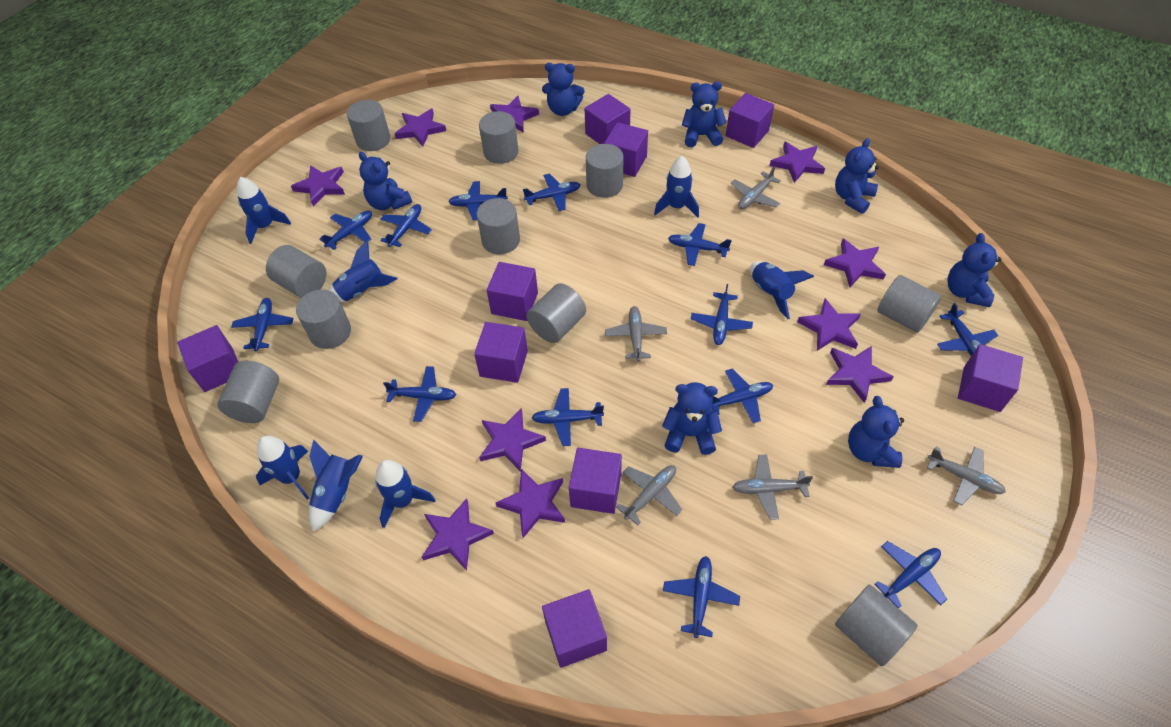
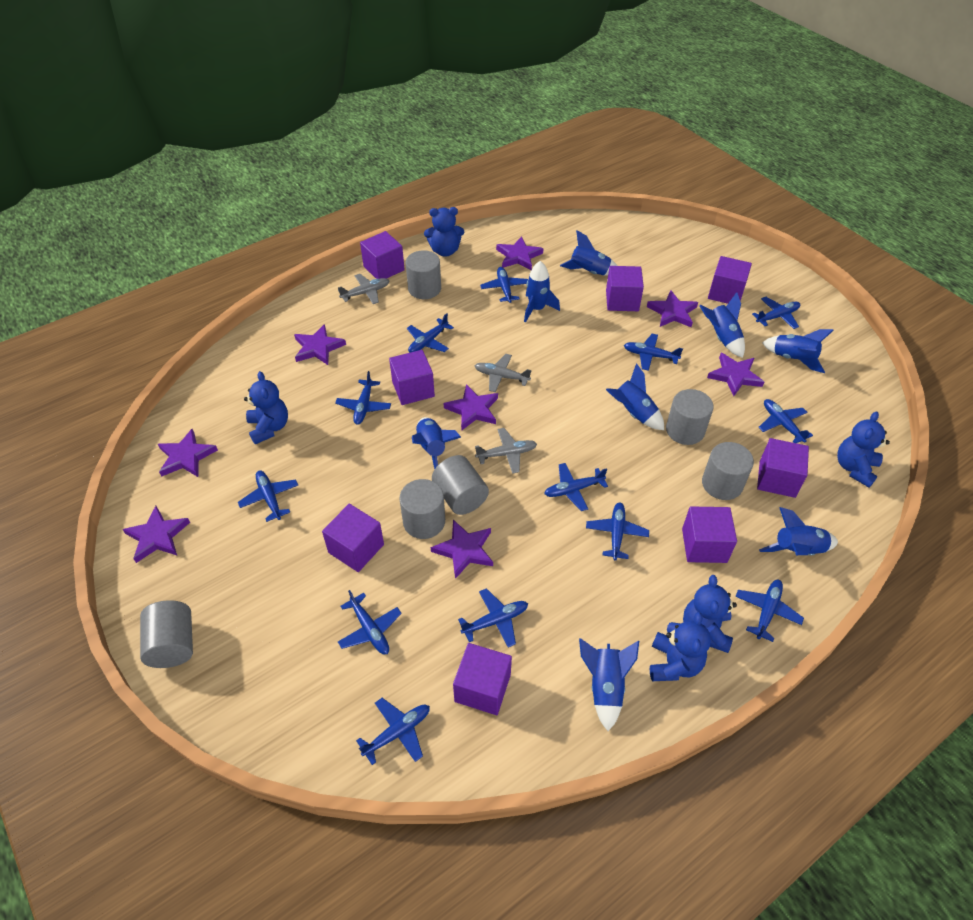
blue rocket: [237,177,291,244] [256,436,309,500] [309,439,363,532] [328,241,397,302] [375,460,435,528] [654,156,699,217] [750,261,814,319] = 7 -> [412,417,461,469] [524,261,560,322] [560,230,618,276] [579,638,639,731] [606,363,664,430] [700,292,745,358] [759,507,838,555] [762,329,834,373] = 8
blue teddy bear: [359,152,412,210] [542,63,584,116] [662,382,722,455] [682,81,727,147] [835,138,879,214] [848,396,904,468] [947,233,1002,307] = 7 -> [244,371,288,444] [424,207,464,257] [650,612,711,681] [683,575,737,653] [837,411,890,488] = 5
grey cylinder: [217,361,279,423] [266,245,326,298] [296,290,351,349] [347,100,390,151] [477,198,520,254] [479,111,519,164] [527,283,586,343] [586,144,624,198] [835,584,918,666] [877,275,941,333] = 10 -> [140,600,193,668] [399,479,445,539] [406,250,441,299] [432,455,489,515] [666,389,714,445] [702,442,754,500] = 6
grey plane: [605,306,667,362] [616,465,682,525] [731,166,781,209] [732,454,813,520] [927,446,1006,506] = 5 -> [338,274,390,304] [475,354,531,392] [475,428,537,474] = 3
purple cube: [177,325,238,392] [474,322,528,383] [487,262,538,321] [542,589,607,668] [569,448,622,514] [585,94,631,144] [604,122,648,177] [726,93,774,148] [958,344,1023,412] = 9 -> [322,504,384,572] [360,231,405,279] [389,350,435,405] [453,643,512,715] [606,266,644,311] [682,506,737,563] [708,256,752,304] [757,438,809,498] = 8
purple star: [291,165,345,206] [395,108,446,146] [422,498,494,571] [479,408,546,472] [490,96,539,133] [495,469,565,538] [770,141,825,183] [797,298,861,351] [824,238,886,287] [826,346,894,403] = 10 -> [122,506,190,563] [158,429,218,477] [294,324,346,365] [431,520,493,579] [443,384,498,430] [496,236,544,270] [647,290,698,327] [707,353,764,396] = 8

